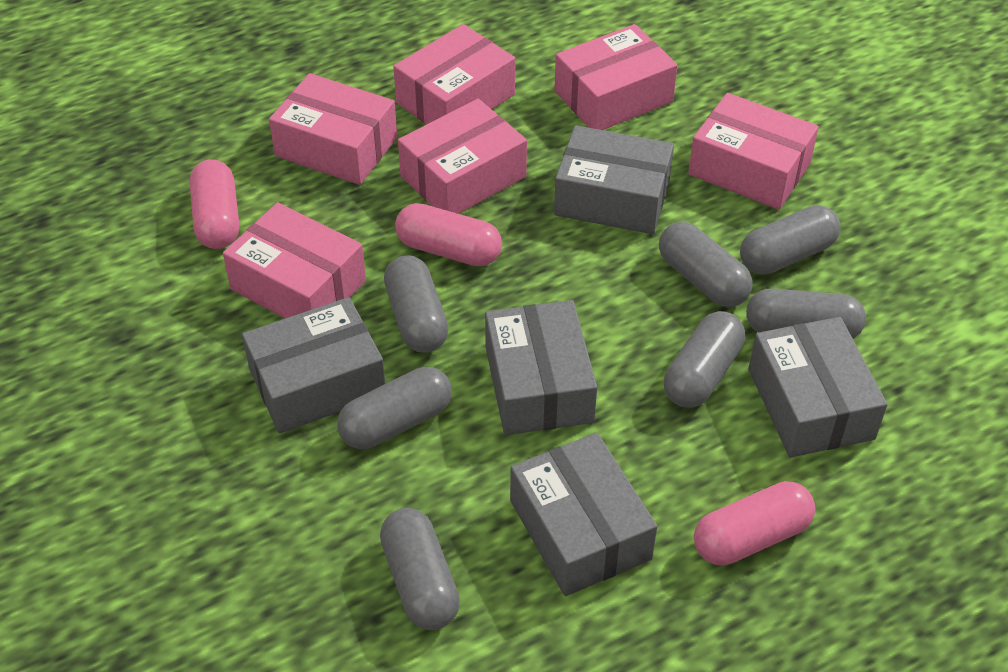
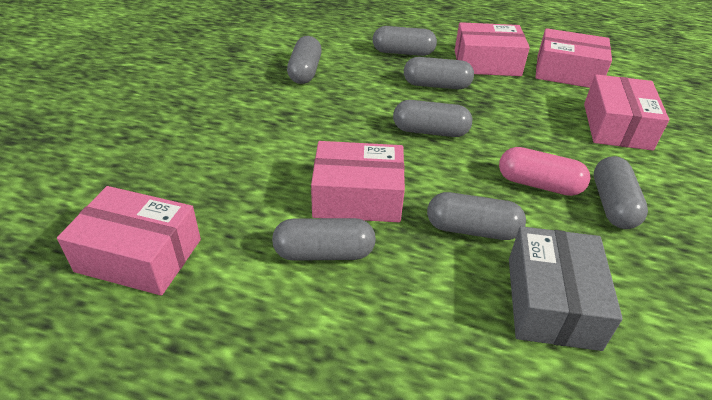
grey box: [242,297,386,433] [485,300,597,435] [510,433,657,596] [554,125,674,234] [748,317,887,458] = 5 -> [509,226,623,351] = 1
pink box: [223,202,366,318] [269,73,397,185] [393,24,515,124] [398,99,527,214] [554,24,678,130] [688,93,819,210] = 6 -> [57,186,201,296] [311,141,405,222] [455,22,530,76] [535,28,612,88] [584,74,669,151] = 5
pink capsule: [190,159,239,249] [395,203,502,266] [694,481,815,566] = 3 -> [499,147,590,196] = 1

